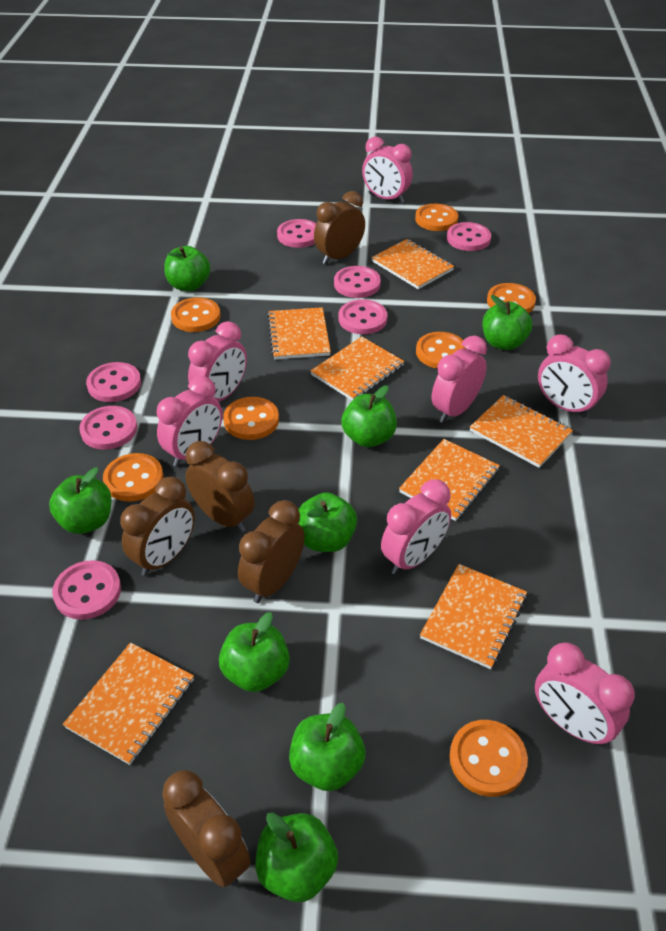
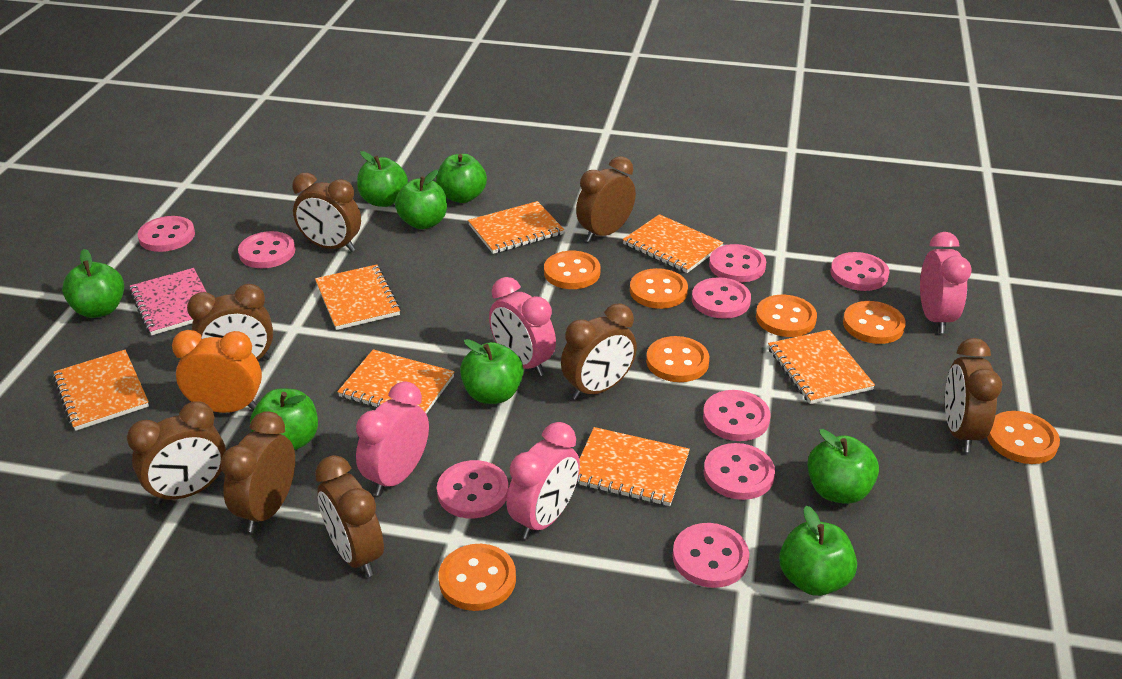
brown clock: [120,477,195,576] [162,770,251,887] [185,441,255,532] [238,500,305,603] [314,191,365,264] = 5 -> [127,401,226,505] [187,284,273,360] [221,411,295,532] [292,173,361,252] [315,455,384,577] [561,303,637,400] [576,156,636,242] [945,338,1002,452] = 8
orange clock: none = 0 -> [172,330,262,413] = 1
pink button: [52,560,121,620] [79,406,137,450] [86,362,141,402] [277,219,316,248] [334,266,381,298] [338,300,387,334] [447,222,491,251] = 7 -> [138,216,195,252] [238,231,295,268] [437,460,509,518] [673,523,749,588] [692,277,751,319] [703,390,770,441] [704,443,775,500] [709,244,766,282] [830,252,890,291] = 9
pink clock: [157,376,222,467] [188,321,247,401] [362,137,413,203] [381,479,451,575] [432,335,487,423] [535,642,635,746] [538,334,611,417] = 7 -> [356,381,429,496] [489,277,556,376] [507,422,580,539] [920,232,972,333] = 4
pink notebook: none = 0 -> [129,268,206,335] = 1

